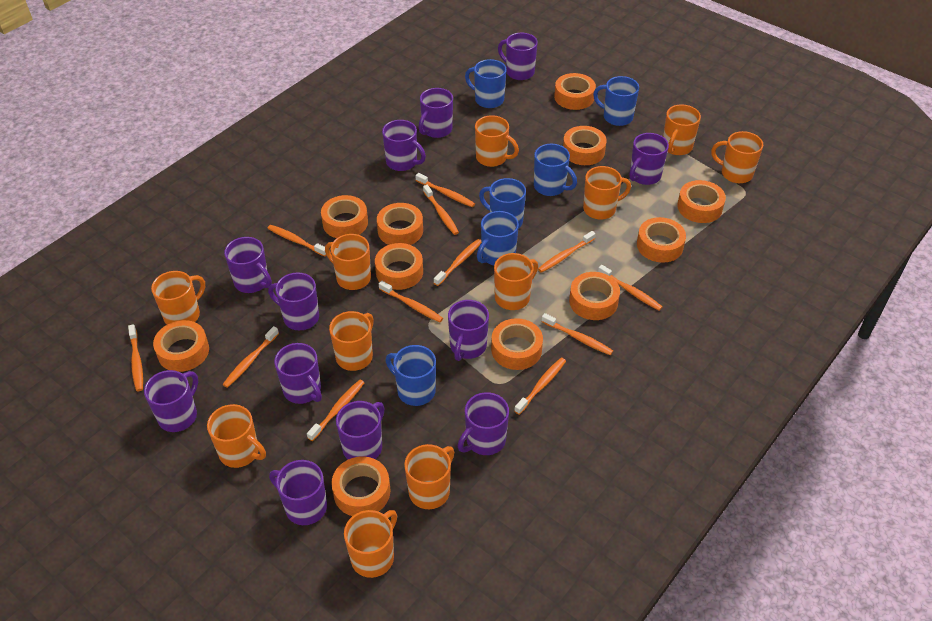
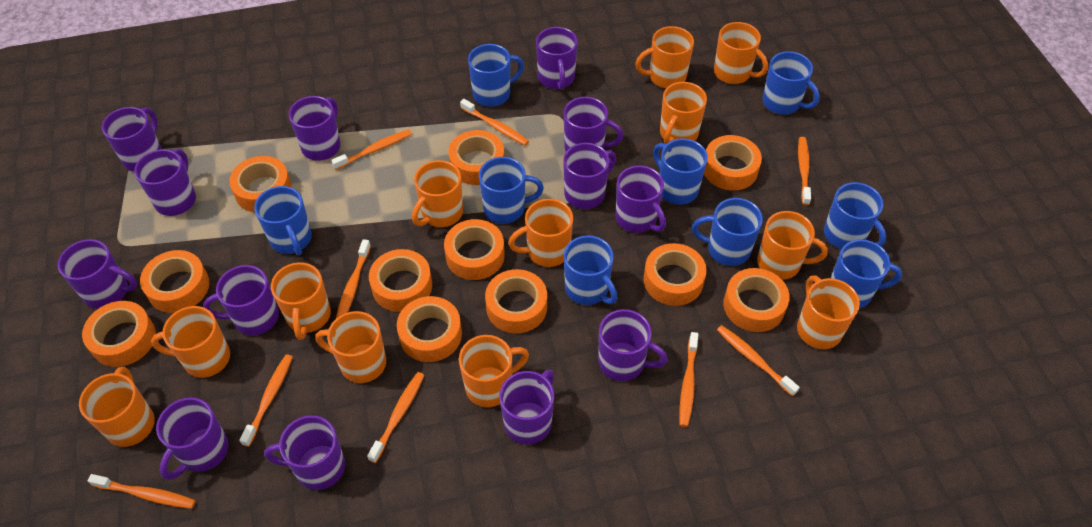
blue mug: [385,345,436,406] [465,59,506,108] [477,211,519,266] [479,178,526,229] [534,144,577,196] [593,76,639,126] = 6 -> [254,186,312,255] [468,44,524,107] [479,157,544,224] [564,235,618,305] [653,138,708,205] [692,198,763,266] [763,51,820,115] [824,182,886,249] [831,239,902,308] = 9
orange mug: [151,271,205,324] [207,404,266,468] [325,234,371,290] [329,311,374,371] [344,510,397,578] [404,444,454,509] [475,115,519,167] [494,253,538,310] [583,166,631,220] [663,104,701,155] [711,131,763,183] = 11 -> [79,367,155,447] [151,306,230,378] [271,262,331,340] [315,311,386,383] [412,160,463,227] [459,335,529,407] [508,199,573,267] [635,26,694,88] [660,82,707,144] [714,22,768,84] [757,211,828,280] [797,276,860,349] = 12
orange toothbrush: [128,324,143,391] [222,326,279,388] [267,225,326,257] [307,380,364,441] [379,281,443,322] [415,173,475,207] [423,185,459,235] [434,239,481,286] [514,358,566,415] [538,231,596,273] [542,313,613,355] [598,265,663,311] = 12 -> [88,474,196,509] [239,354,293,447] [331,129,412,170] [336,239,371,318] [367,372,425,463] [460,99,529,145] [679,332,699,427] [717,325,800,396] [798,137,811,205] = 9
purple mug: [144,370,198,432] [224,237,272,293] [268,272,319,330] [269,460,327,525] [274,343,322,404] [336,401,384,459] [382,120,426,171] [419,88,453,138] [448,300,489,361] [458,392,509,455] [498,33,538,80] [629,133,669,185] = 12 -> [58,239,137,309] [102,107,162,172] [134,149,196,216] [156,397,229,480] [203,265,279,336] [264,415,345,490] [289,96,341,161] [499,370,554,444] [536,27,578,90] [563,143,616,209] [564,97,623,151] [598,309,668,381] [615,165,666,233] = 13

